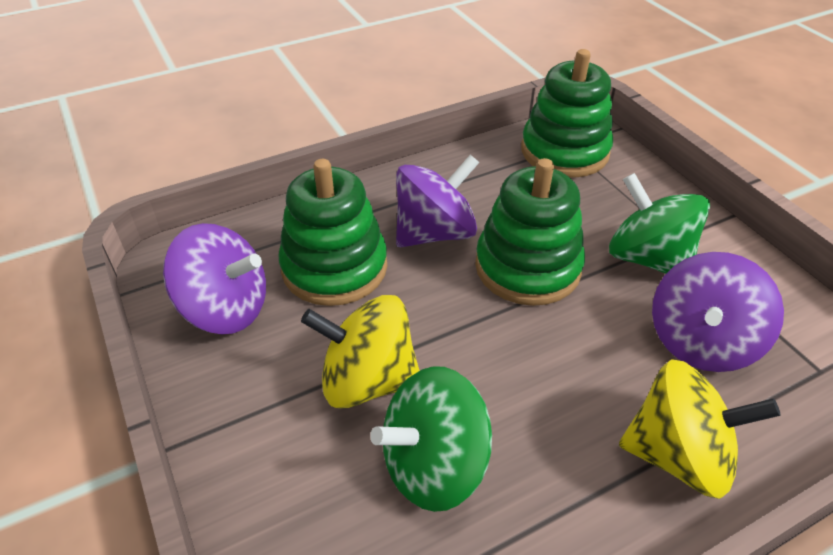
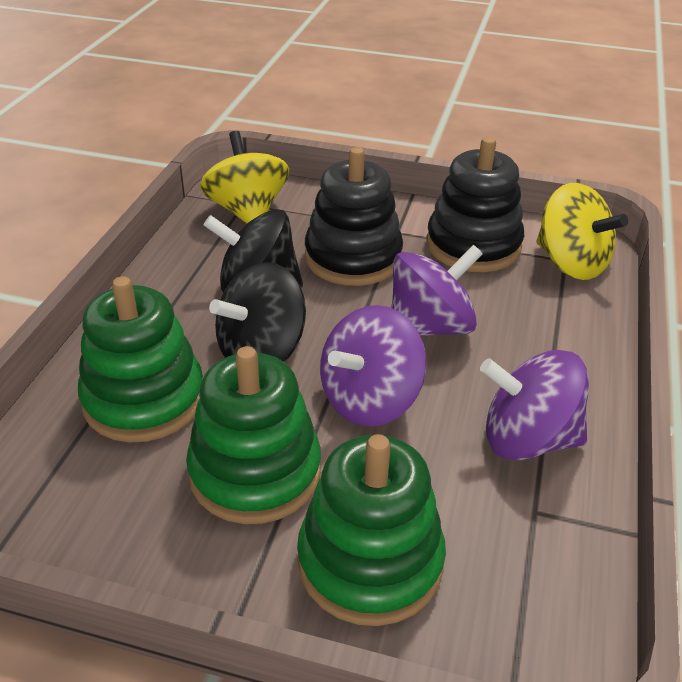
black spinning top: none = 0 -> [204,209,303,292] [209,262,306,362] = 2
black stacking toy: none = 0 -> [305,147,403,286] [426,137,524,272] = 2
green spinning top: [370,366,492,512] [609,173,710,274] = 2 -> none = 0

